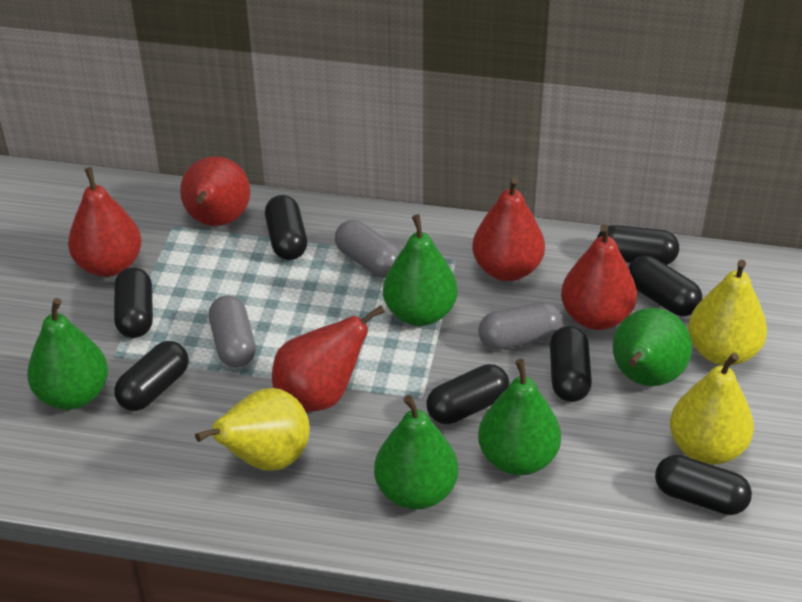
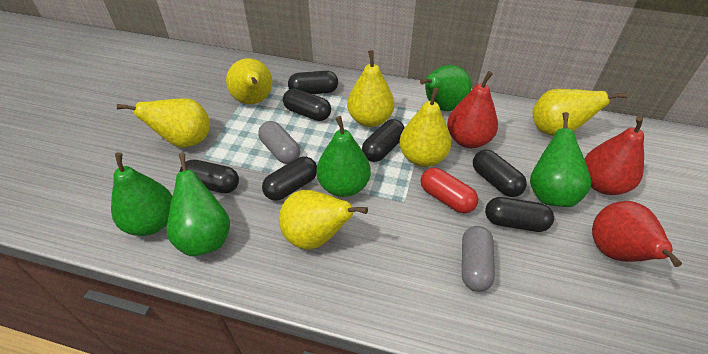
black capsule: [114,267,153,338] [114,341,189,411] [265,195,307,260] [426,364,510,424] [550,326,592,402] [597,225,679,265] [628,256,703,316] [655,455,752,515] = 8 -> [180,160,239,193] [262,156,317,201] [283,88,331,121] [288,71,338,94] [362,119,405,162] [473,150,527,197] [485,197,554,232] = 7
grey capsule: [209,296,256,368] [335,220,401,278] [478,302,563,350] = 3 -> [258,121,300,164] [462,226,495,292] = 2
red capsule: none = 0 -> [421,168,478,213] = 1
red pear: [68,167,142,277] [180,156,250,226] [272,306,385,412] [472,177,545,281] [561,224,637,330] = 5 -> [447,71,498,148] [585,116,644,195] [592,201,682,267] = 3
yellow pear: [195,388,310,471] [670,353,754,464] [688,259,767,366] = 3 -> [117,98,210,148] [226,58,272,104] [279,190,368,250] [347,50,394,127] [399,87,451,167] [532,89,627,136] = 6

